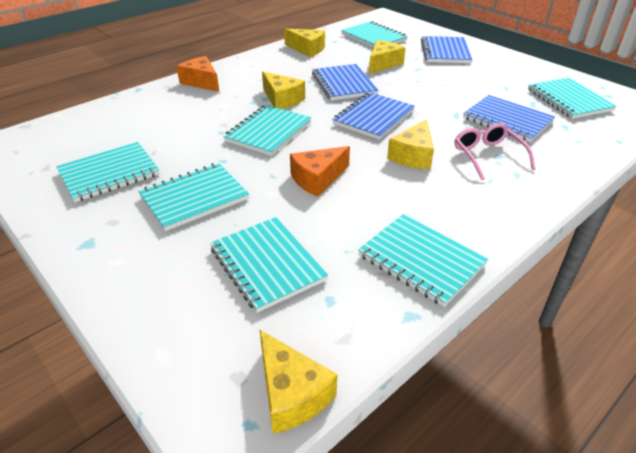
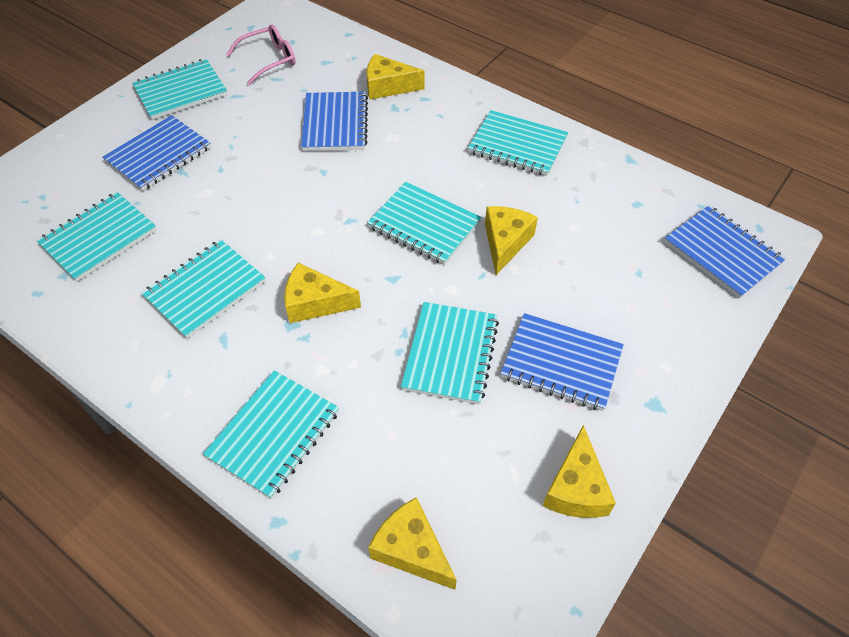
orange cheese: [176,56,219,92] [290,146,350,197] = 2 -> none = 0

